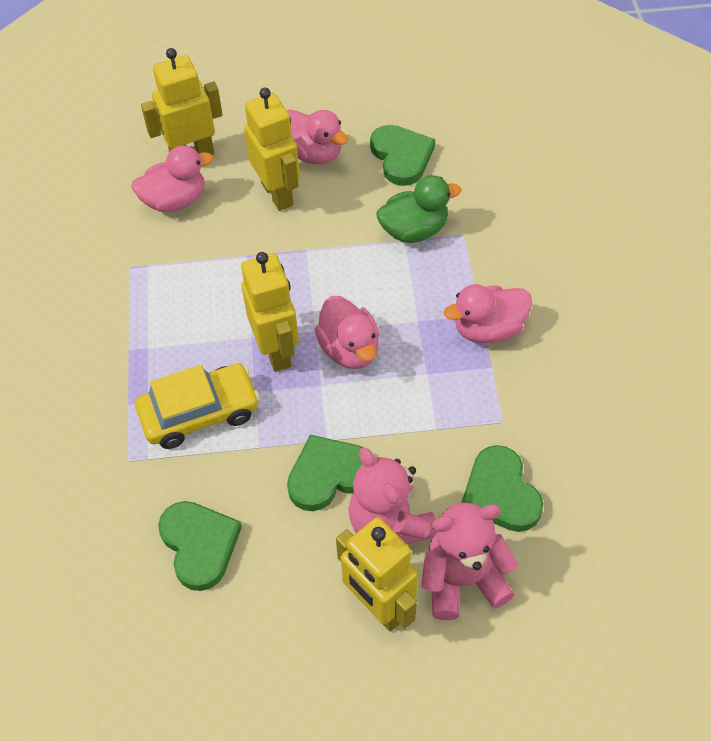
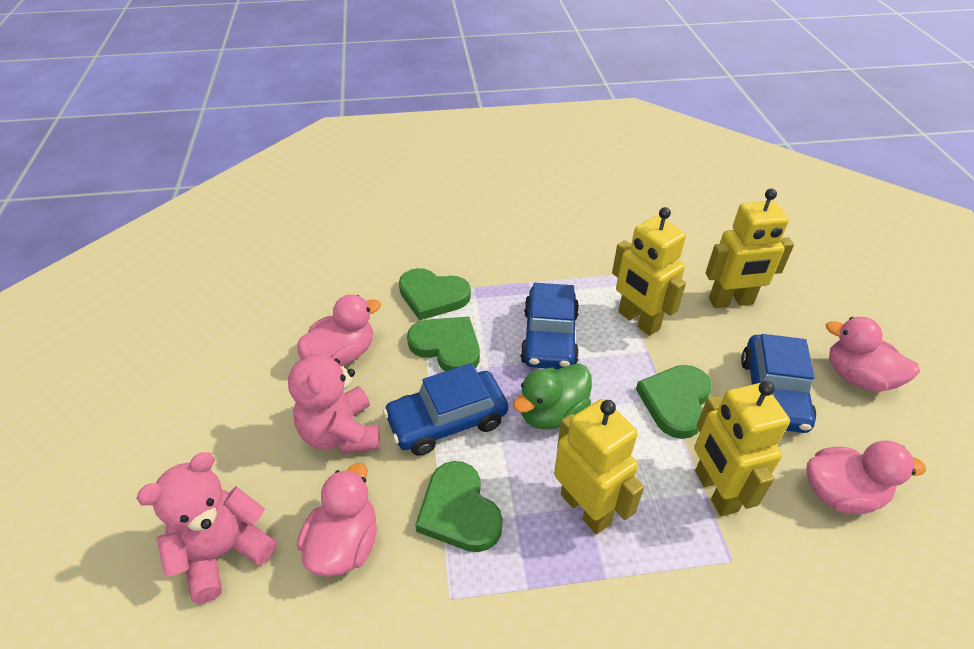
blue car: none = 0 -> [383,363,508,456] [520,283,579,369] [741,334,816,433] = 3
yellow car: [135,363,260,449] = 1 -> none = 0

